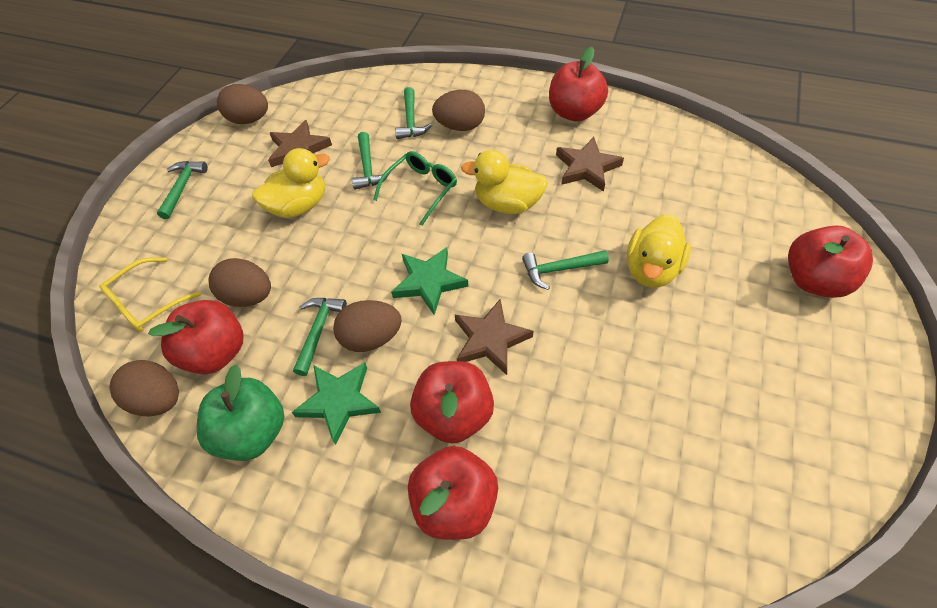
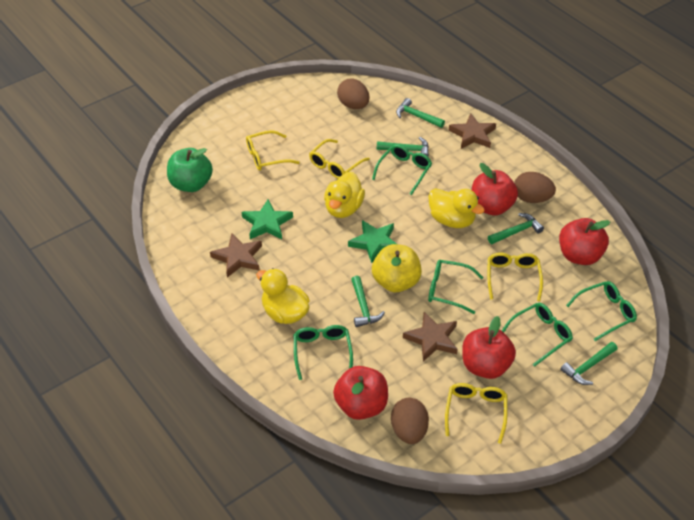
brown egg: [109,360,179,416] [208,258,271,307] [217,84,268,124] [333,300,402,352] [432,90,485,131] = 5 -> [337,79,369,109] [391,398,429,444] [514,172,556,203] = 3
green glasses: [373,151,457,226] = 1 -> [294,325,353,380] [372,145,432,195] [428,260,483,314] [502,303,573,367] [566,281,637,341] = 5
red apple: [148,300,243,375] [408,446,498,540] [410,361,494,444] [549,47,608,122] [788,225,873,298] = 5 -> [333,366,388,420] [462,316,516,379] [472,163,518,216] [559,218,610,265] = 4
yellow apple: none = 0 -> [372,244,422,292] = 1
yellow glasses: [99,257,201,332] = 1 -> [246,130,300,170] [309,139,370,179] [445,383,507,444] [487,253,543,301] = 4

